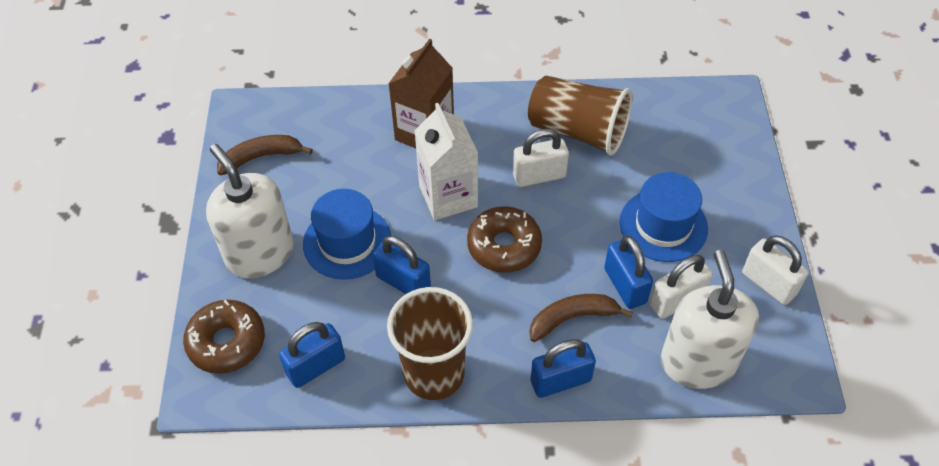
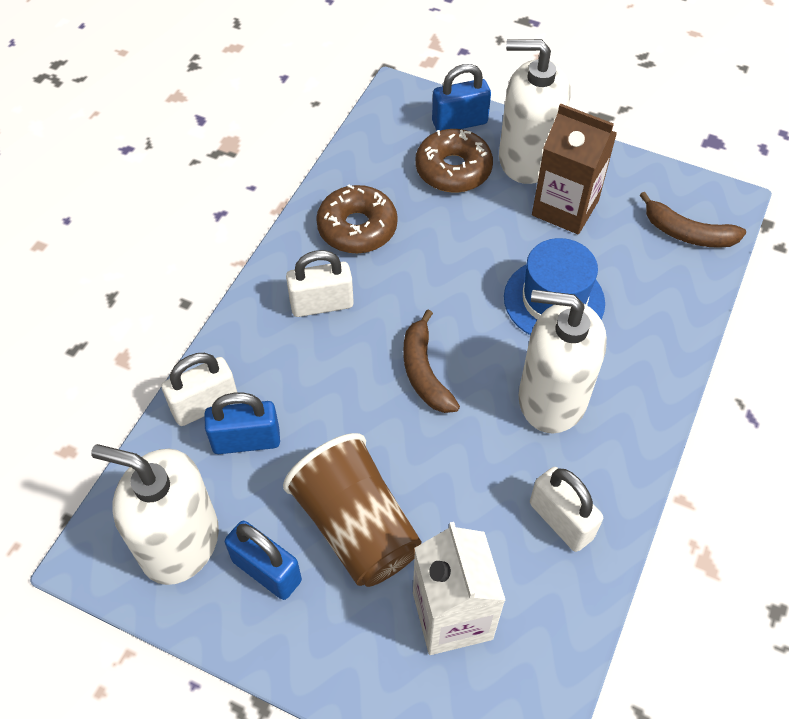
blue hat: [303,189,391,280] [619,172,708,262] = 2 -> [504,238,605,335] = 1
blue padlock: [279,322,345,388] [373,236,431,294] [531,339,596,398] [604,236,653,309] = 4 -> [204,393,280,454] [225,521,302,600] [432,64,491,131] = 3
brown cup: [387,287,473,400] [528,76,633,156] = 2 -> [283,433,422,587] = 1
white soap dispenser: [206,144,294,278] [661,250,759,389] = 2 -> [91,444,219,585] [499,39,570,184] [519,290,607,433] = 3

